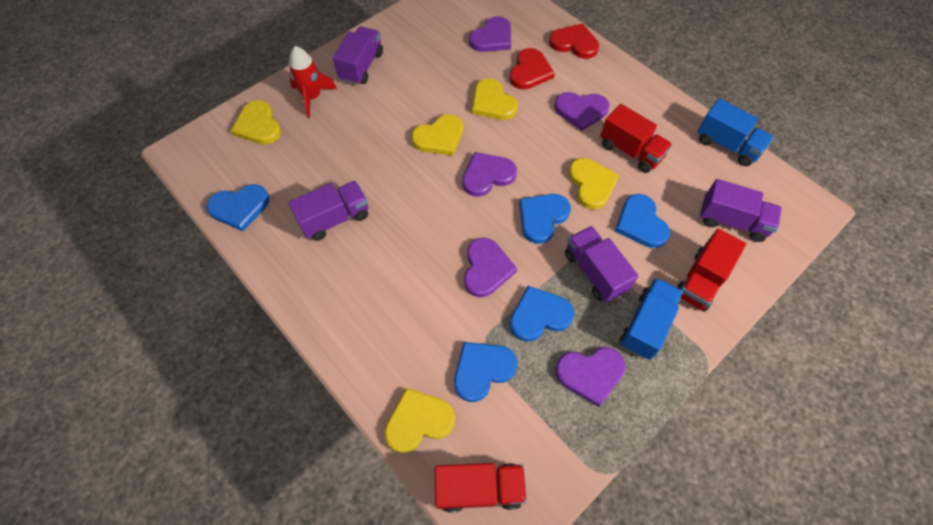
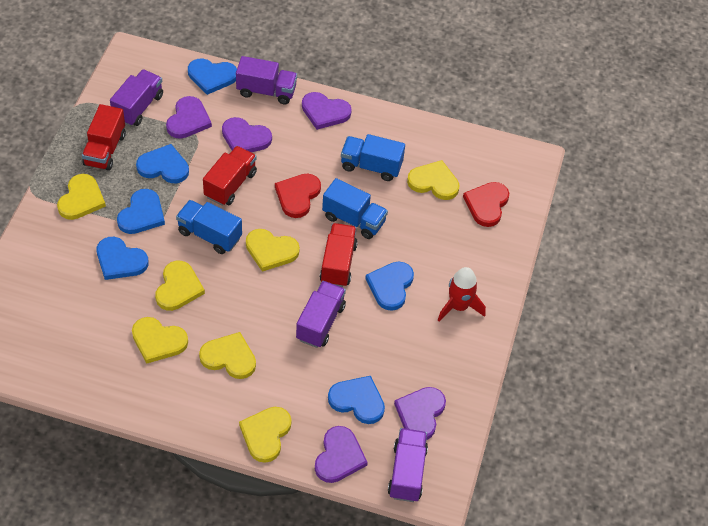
blue heart: [206,184,269,231] [454,342,517,402] [510,286,574,342] [519,194,571,244] [615,194,670,248] = 5 -> [97,237,149,280] [117,189,165,234] [136,144,189,183] [188,59,237,95] [328,376,385,424] [365,262,414,311] = 6
blue truck: [620,278,683,360] [697,99,774,166] = 2 -> [176,200,242,254] [322,178,388,239] [341,134,405,181] = 3
yellow heart: [231,100,281,145] [384,388,455,453] [411,114,463,156] [472,78,518,120] [568,158,620,209] = 5 -> [57,174,106,220] [132,317,188,364] [155,261,205,311] [199,332,256,379] [239,407,292,463] [246,229,300,272] [407,160,460,200] = 7

